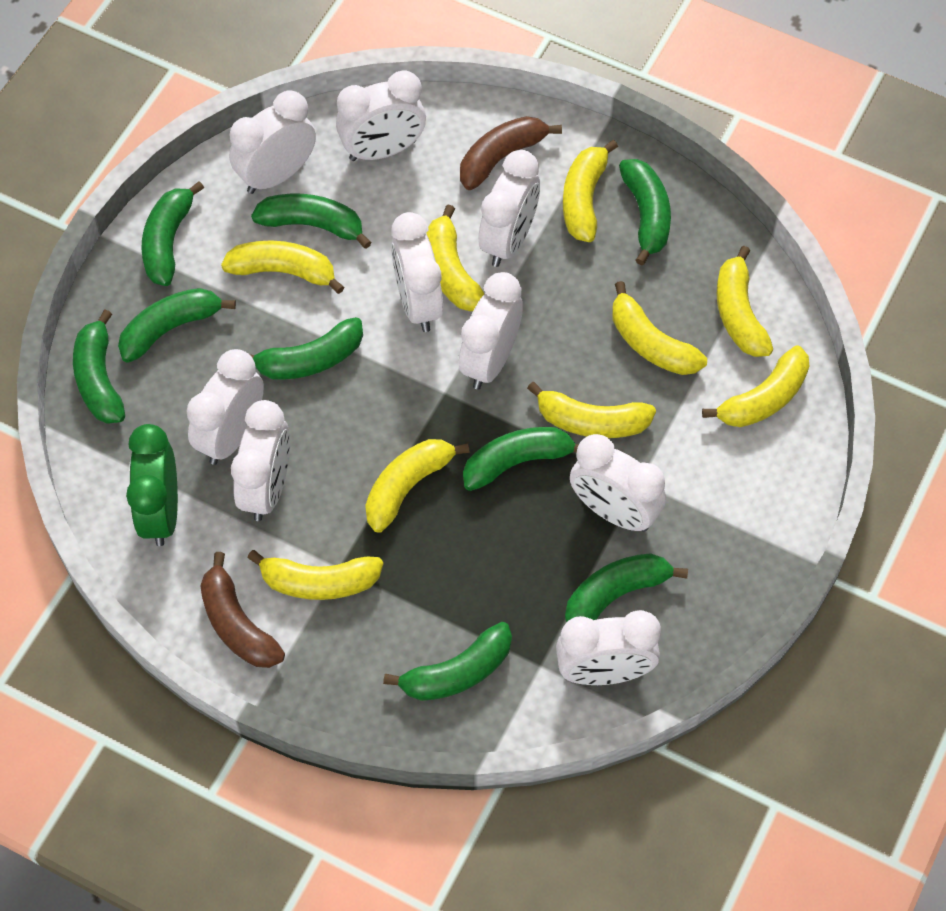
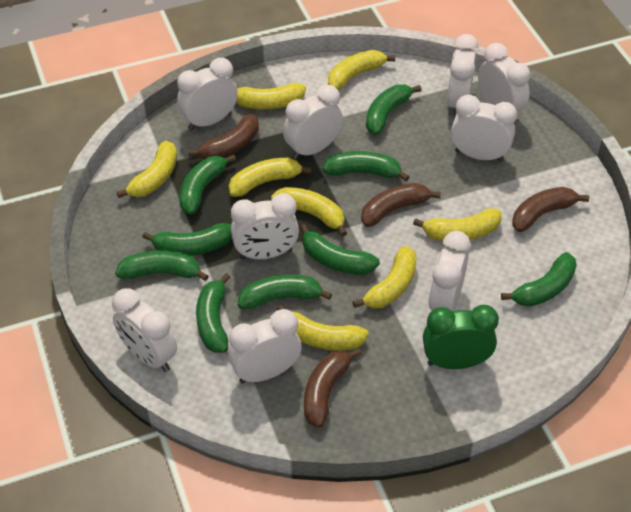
brown banana: [200,552,285,668] [460,116,562,190] = 2 -> [188,114,259,159] [304,348,362,428] [361,183,441,227] [512,187,589,232] = 4
yellow banana: [221,240,344,294] [247,550,383,600] [365,439,470,533] [426,204,484,311] [527,382,656,438] [563,140,618,242] [612,281,707,375] [702,346,809,427] [717,246,773,357] = 9 -> [116,141,177,198] [229,158,312,197] [236,83,306,109] [271,187,347,237] [277,305,369,350] [328,50,395,90] [353,246,417,308] [413,208,502,241] = 8

